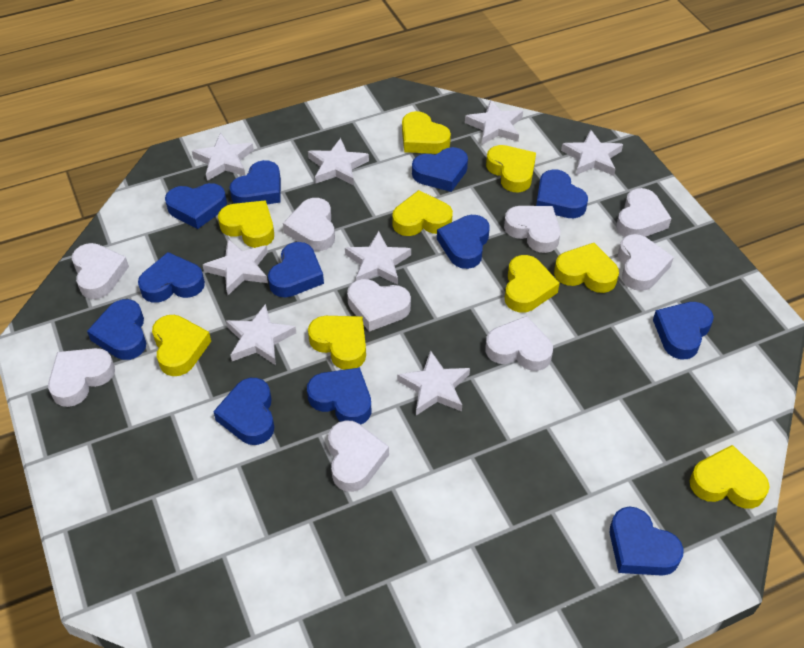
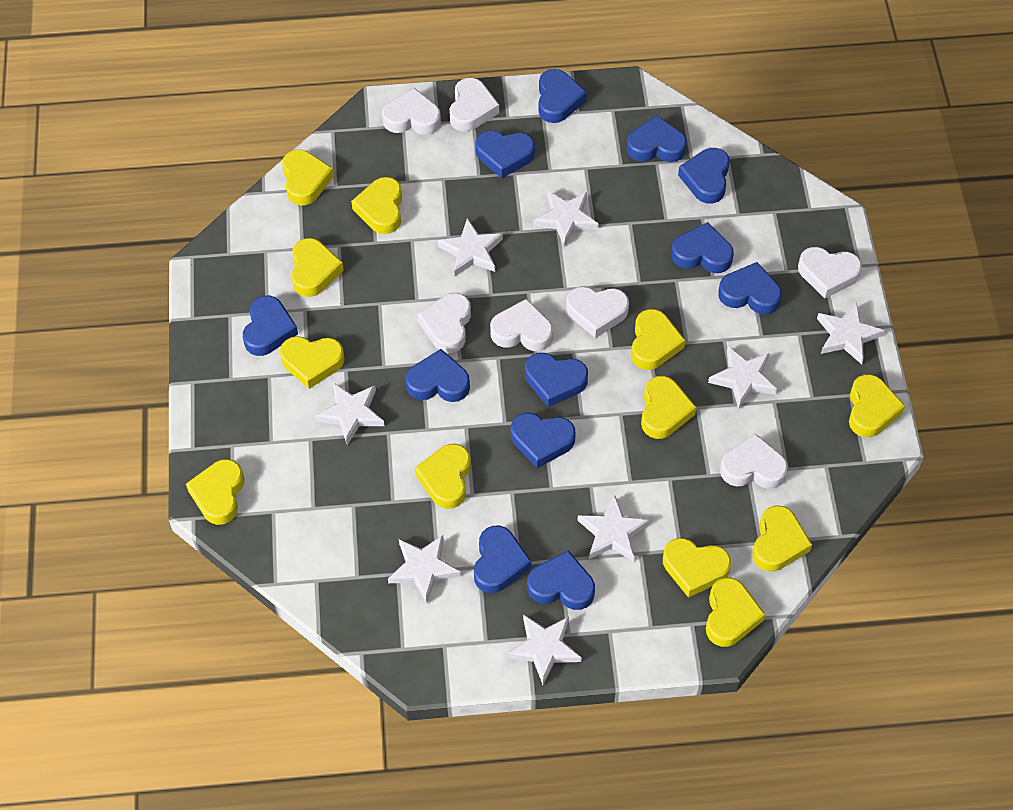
white heart: [48,348,115,407] [72,243,129,299] [283,198,335,251] [328,420,389,492] [347,279,411,332] [485,316,553,371] [504,206,560,253] [616,188,671,237] [618,234,674,291] = 9 -> [382,88,441,135] [417,293,471,353] [449,78,499,132] [490,299,553,351] [566,286,629,338] [720,433,788,489] [798,247,862,298] = 7
yellow heart: [152,315,211,376] [218,200,274,248] [308,316,366,370] [392,190,453,236] [402,111,451,154] [486,145,536,192] [505,255,560,313] [554,243,619,293] [690,445,770,509] = 9 -> [186,459,244,525] [280,336,345,389] [282,150,334,205] [292,238,344,297] [351,177,402,234] [415,444,471,509] [631,309,685,370] [641,376,696,439] [663,538,731,598] [706,577,765,647] [752,505,812,572] [849,374,905,438] = 12

